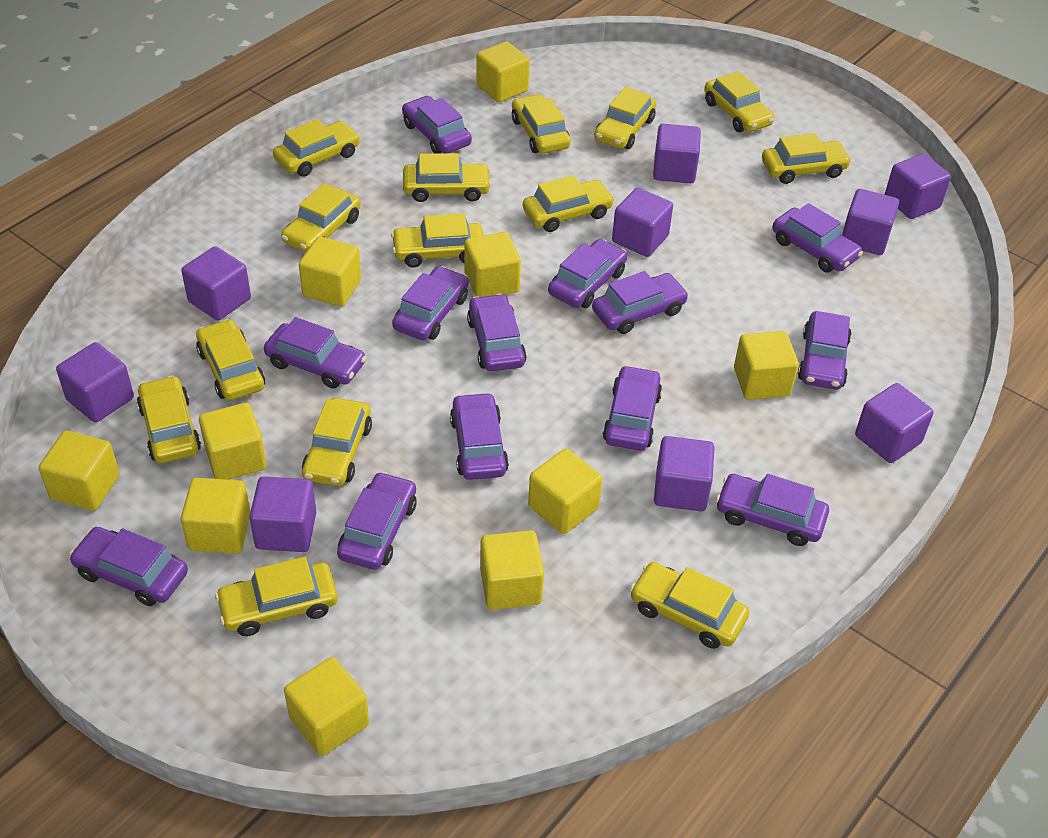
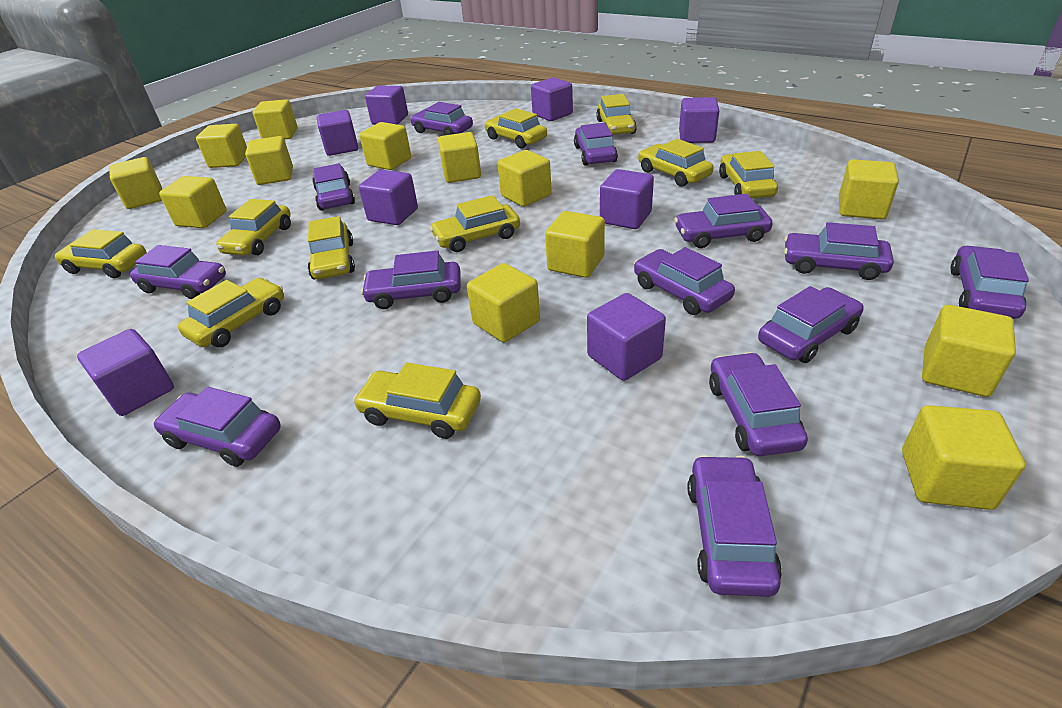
purple cube: [56,342,134,423] [181,246,251,320] [249,476,316,552] [612,188,673,257] [653,124,701,184] [654,436,715,511] [842,189,899,255] [855,383,934,463] [885,154,951,219] = 9 -> [77,329,174,416] [317,110,358,156] [359,170,418,225] [365,86,408,125] [531,77,573,121] [587,293,666,381] [600,169,654,229] [679,97,719,143] = 8
yellow car: [137,375,201,463] [196,319,265,400] [215,557,338,636] [273,119,360,177] [281,183,361,252] [302,398,372,486] [391,213,483,268] [403,153,491,202] [512,94,571,154] [523,175,614,232] [594,87,656,149] [630,562,749,649] [704,71,774,132] [762,133,851,184] = 14 -> [55,229,147,278] [178,278,284,347] [216,199,291,256] [308,216,355,279] [353,363,481,439] [430,195,520,252] [485,108,547,149] [596,94,637,135] [638,139,714,187] [719,151,778,199] = 10
yellow cube: [39,431,120,511] [181,478,251,554] [199,403,266,480] [284,657,369,756] [299,236,361,307] [465,232,521,297] [476,41,530,102] [480,530,544,610] [528,449,602,534] [734,331,799,400] = 10 -> [110,157,162,209] [159,176,227,228] [196,124,247,168] [245,136,293,185] [253,99,298,139] [359,122,411,170] [438,132,481,183] [467,263,540,343] [498,150,552,207] [545,211,605,278] [839,159,899,220] [902,405,1026,510] [922,305,1016,397] = 13

